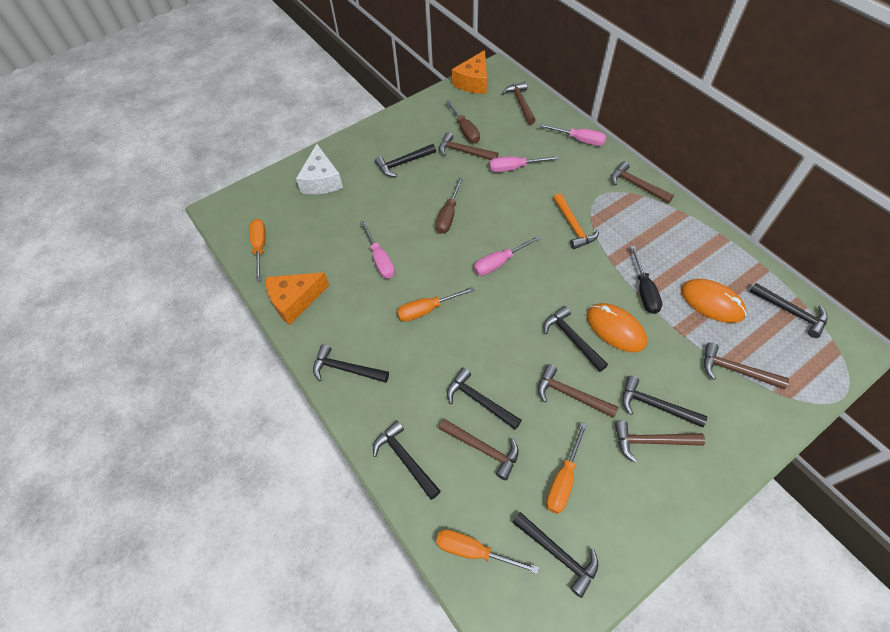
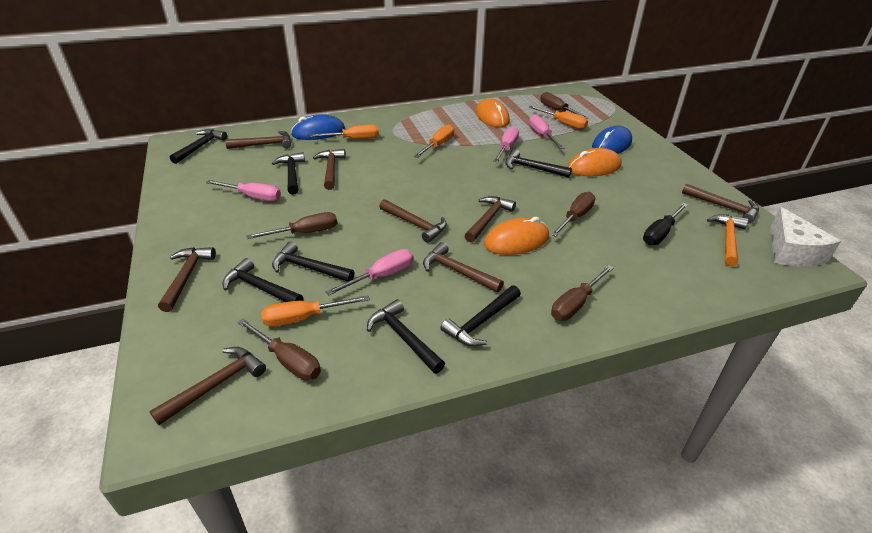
black hammer: [313,344,389,383] [373,421,441,500] [375,144,436,177] [447,368,522,430] [512,512,598,598] [544,306,608,372] [622,376,707,427] [749,283,828,338] = 8 -> [170,129,227,164] [222,258,303,302] [272,152,305,195] [272,241,355,282] [367,299,445,374] [441,285,521,346] [505,149,572,178] = 7
blue mouse: none = 0 -> [291,114,345,140] [592,126,632,154] = 2
brown hammer: [439,132,498,160] [439,419,519,480] [502,82,536,125] [538,364,619,418] [611,161,674,204] [615,421,705,463] [704,342,789,389] = 7 -> [149,347,266,425] [158,247,216,312] [225,131,291,149] [313,149,345,190] [379,199,447,243] [423,242,504,293] [464,196,516,242] [682,184,759,223] = 8
brown screwdriver: [435,177,463,234] [446,100,480,143] = 2 -> [237,318,321,380] [246,212,337,239] [540,92,588,119] [551,192,595,237] [551,265,614,321] = 5
orange cheese: [266,272,329,325] [452,50,487,94] = 2 -> none = 0
orange mouse: [587,303,647,352] [681,279,746,323] = 2 -> [476,98,510,128] [484,217,549,255] [568,148,621,176] = 3

